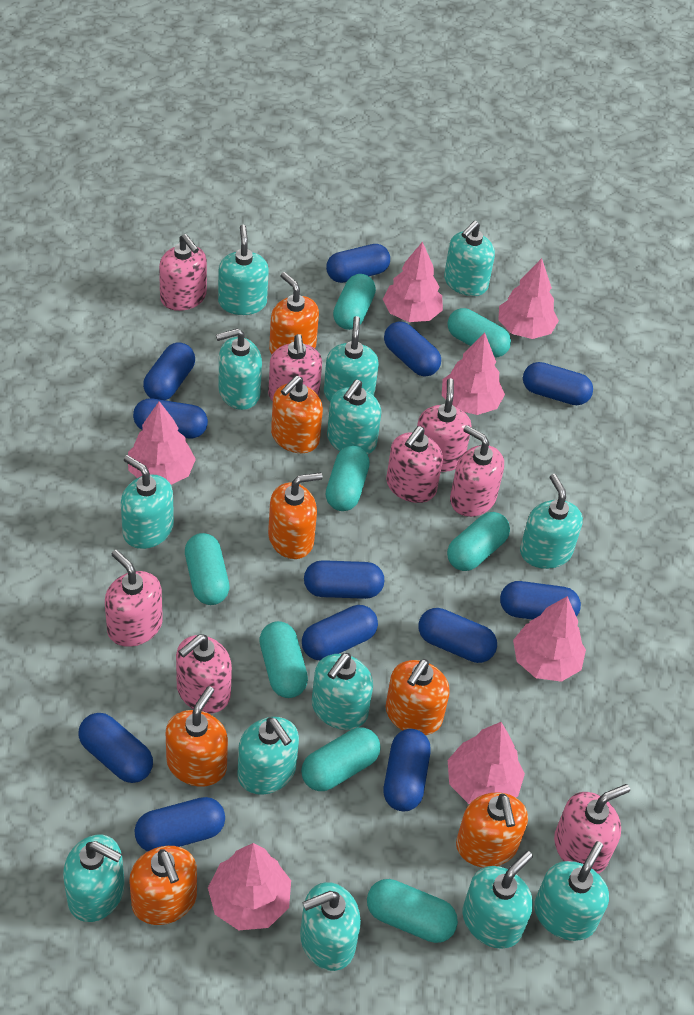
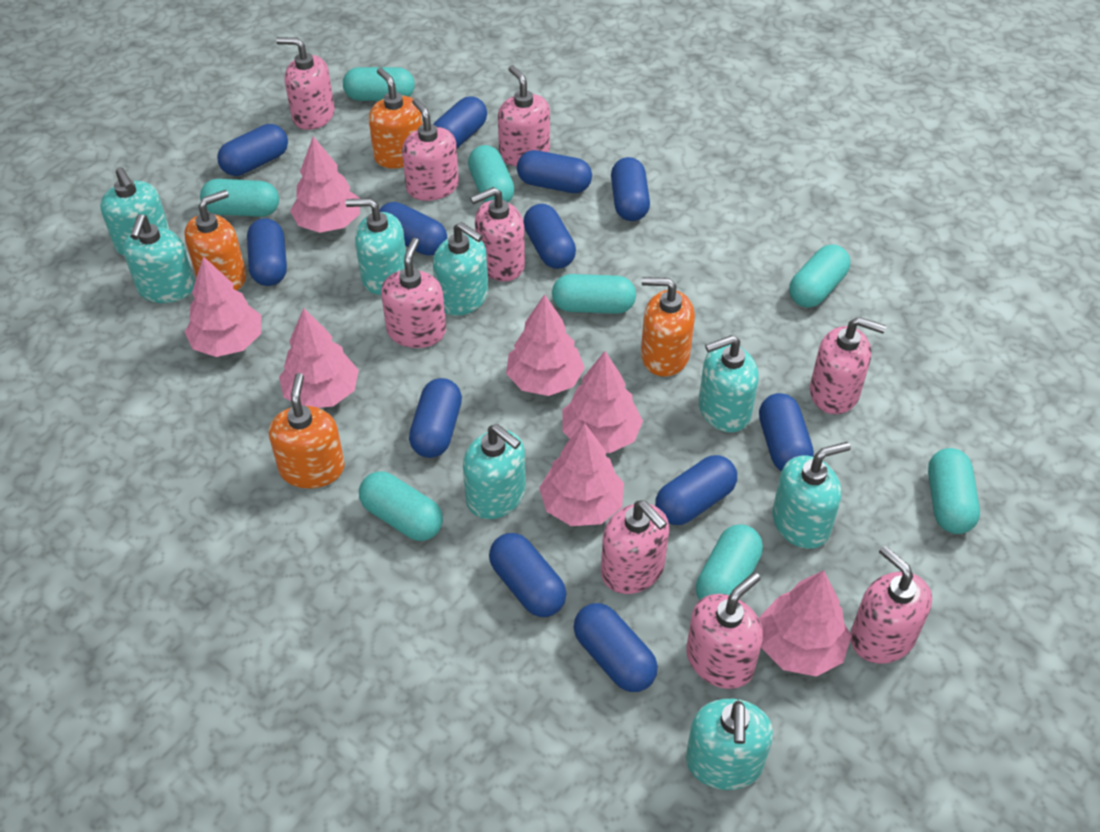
orange soap dispenser: [129,846,197,925] [166,686,228,786] [268,472,322,559] [269,272,319,354] [271,376,323,453] [385,659,450,735] [456,792,528,867] = 7 -> [184,190,246,291] [269,373,345,489] [369,68,423,169] [641,277,695,377] = 4
pink soap dispenser: [105,550,163,647] [159,234,207,311] [176,634,232,714] [268,334,322,402] [386,426,443,503] [417,378,472,472] [450,425,504,517] [554,784,630,873] = 8 -> [276,37,335,130] [381,238,446,348] [402,98,459,201] [470,187,525,281] [498,65,550,166] [601,501,669,594] [686,572,763,689] [810,317,886,414] [850,545,932,664] = 9
turquoise soap dispenser: [63,835,125,922] [121,455,174,549] [216,328,262,410] [218,225,269,315] [237,717,299,795] [300,882,361,971] [312,653,373,730] [324,316,379,401] [327,380,381,455] [444,221,495,296] [462,851,533,949] [520,474,583,569] [534,841,609,941] = 13 -> [100,167,170,256] [123,214,195,303] [345,198,406,295] [433,222,488,316] [463,424,526,519] [686,699,773,790] [698,335,759,433] [772,442,851,549] = 8

